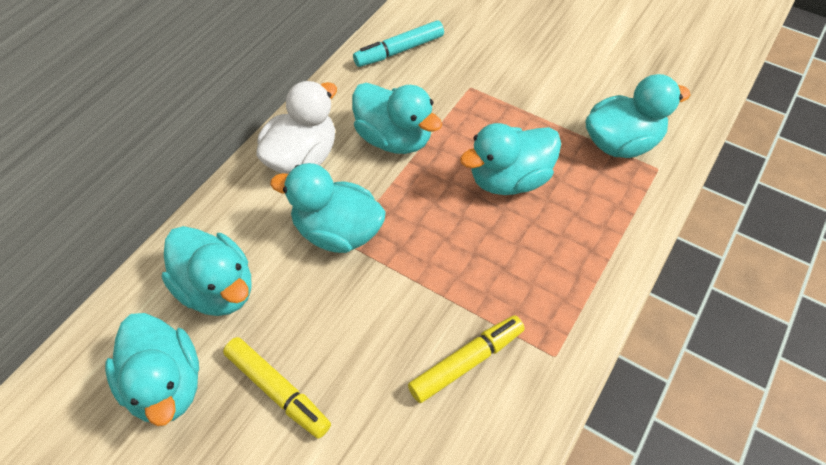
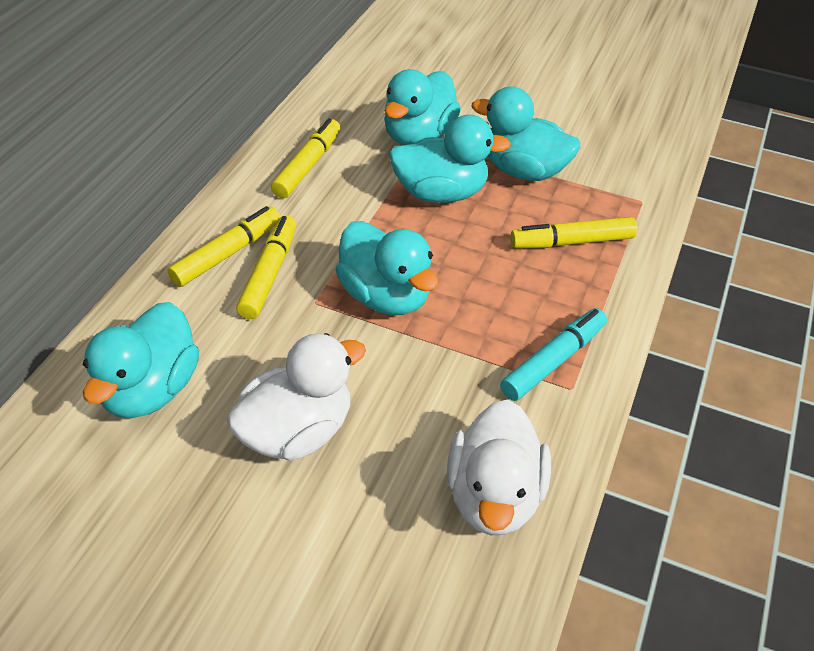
turquoise duck: [105,313,199,426] [162,226,252,316] [270,163,386,253] [352,83,442,154] [460,123,561,195] [585,74,691,158] = 6 -> [83,302,199,418] [335,221,438,315] [384,69,461,145] [389,115,511,203] [472,87,580,181] = 5
white duck: [256,81,337,174] = 1 -> [227,333,366,461] [447,399,551,535] = 2
yellow marker: [223,337,331,439] [408,315,525,403] = 2 -> [168,206,280,287] [236,216,297,319] [271,118,341,198] [510,217,637,248] = 4

